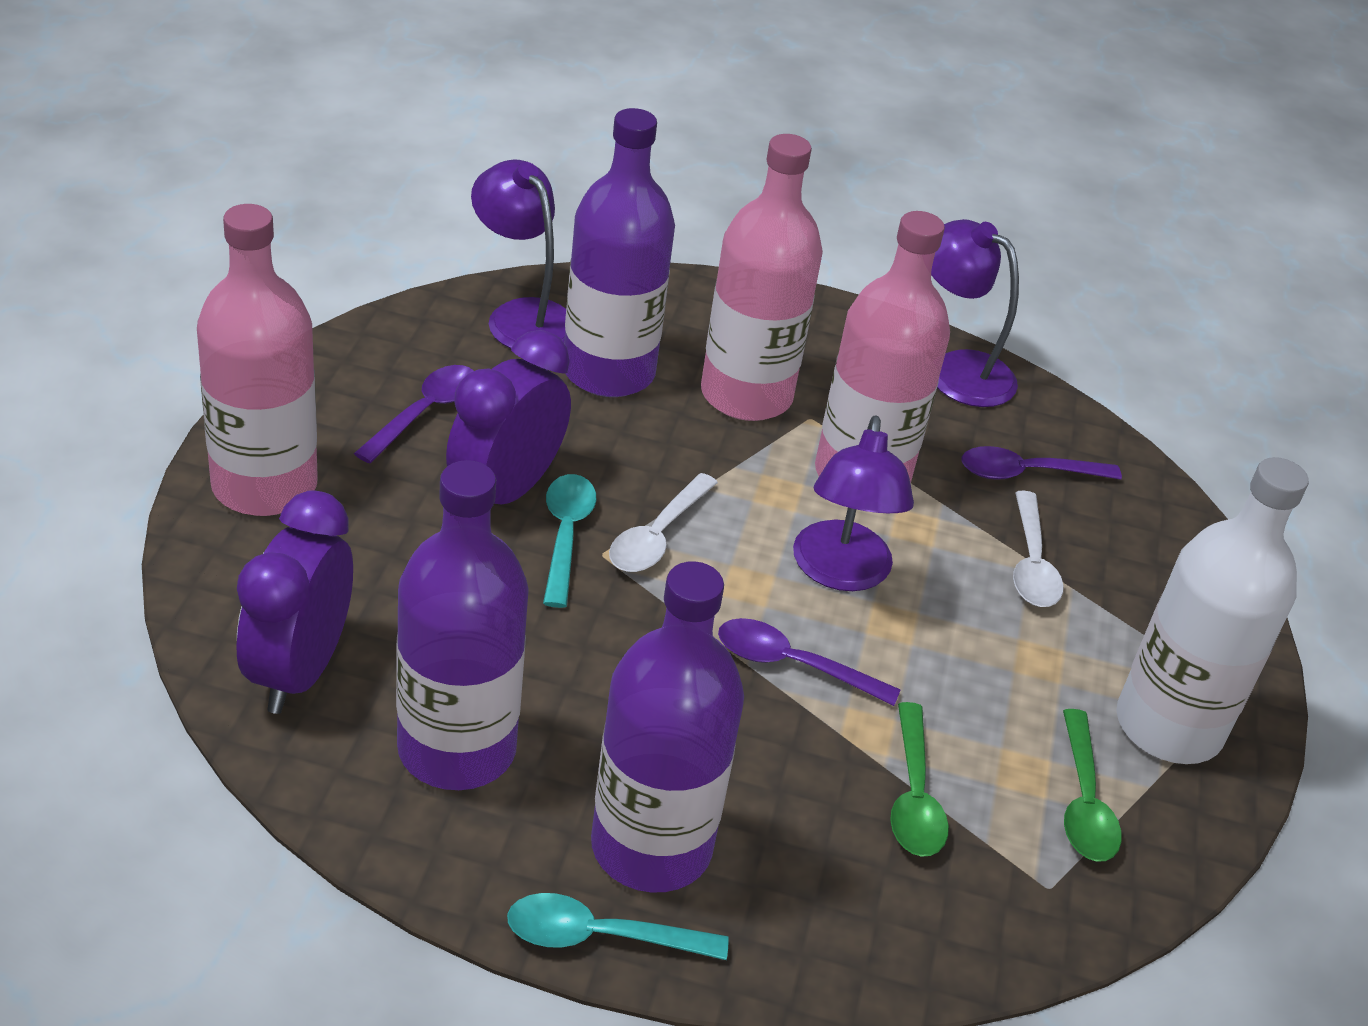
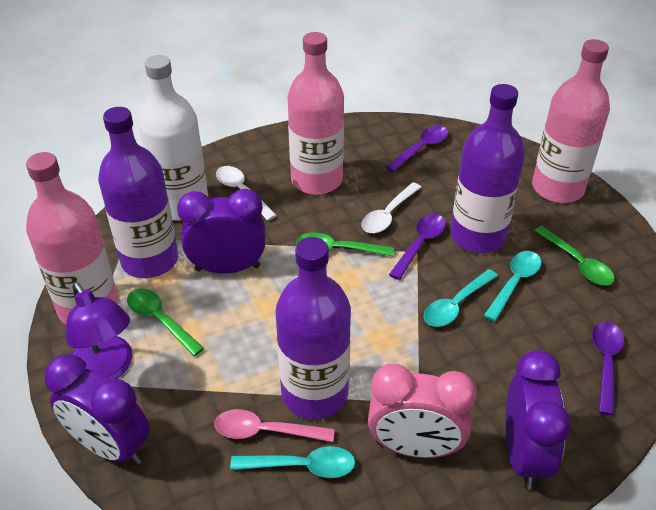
green spoon: [890,702,949,857] [1063,709,1122,862] = 2 -> [127,288,204,356] [296,232,394,256] [534,226,615,285] = 3
pink clock: none = 0 -> [368,364,477,458] = 1
pink spoon: none = 0 -> [214,409,335,442] = 1
purple clock: [237,490,353,714] [446,330,571,504] = 2 -> [45,354,150,465] [177,189,265,274] [506,350,571,489] = 3
purple lamp: [471,159,566,349] [793,416,914,591] [931,219,1019,407] = 3 -> [66,282,133,380] = 1
turquoise spoon: [507,893,729,960] [543,474,596,608] = 2 -> [230,446,355,478] [424,269,498,327] [484,251,541,322] = 3

